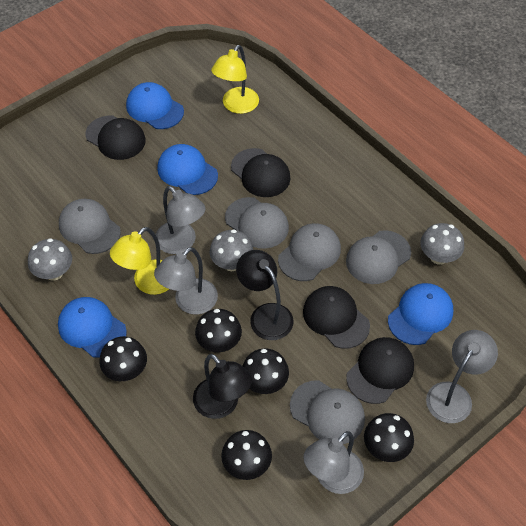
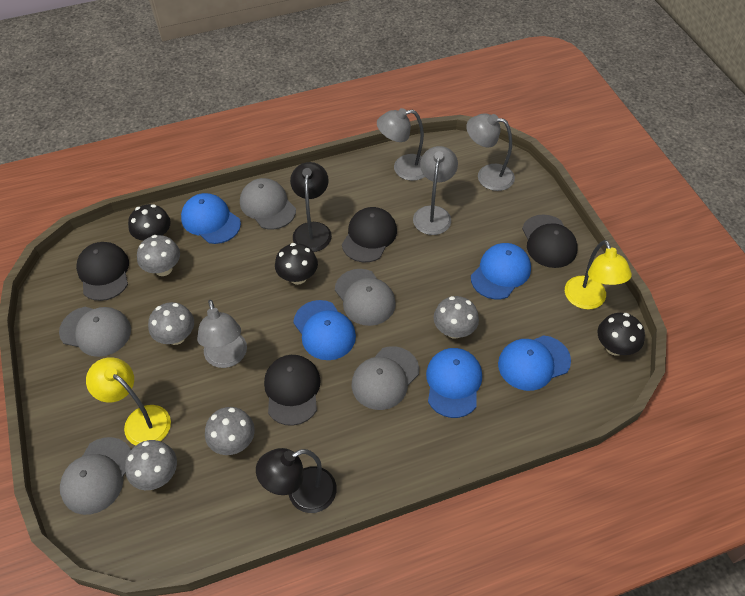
black mushroom: [99,336,147,381] [195,309,242,352] [221,430,272,480] [243,348,289,394] [364,413,414,462] = 5 -> [128,204,171,241] [275,243,318,285] [598,313,645,356] = 3
blue cap: [58,297,127,358] [126,82,184,129] [157,144,218,195] [388,283,453,345] = 4 -> [181,193,241,244] [293,300,356,360] [426,348,482,418] [471,243,531,299] [498,335,571,391] = 5
grey mushroom: [28,238,72,281] [210,229,253,271] [420,223,464,265] = 3 -> [125,440,177,490] [137,235,180,276] [148,302,194,345] [205,407,255,455] [434,296,479,339] = 5

